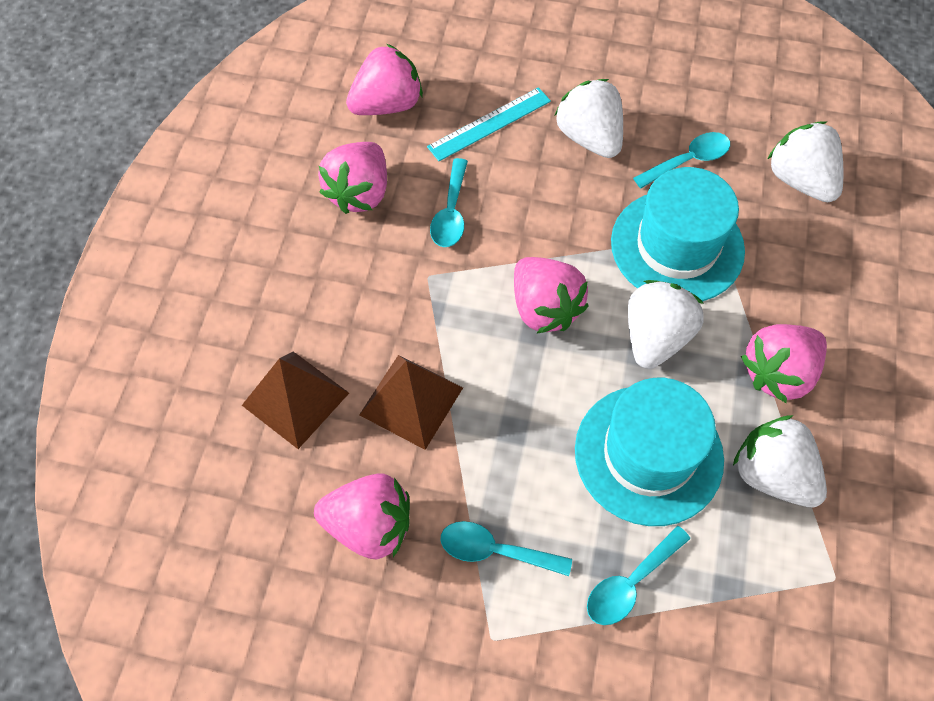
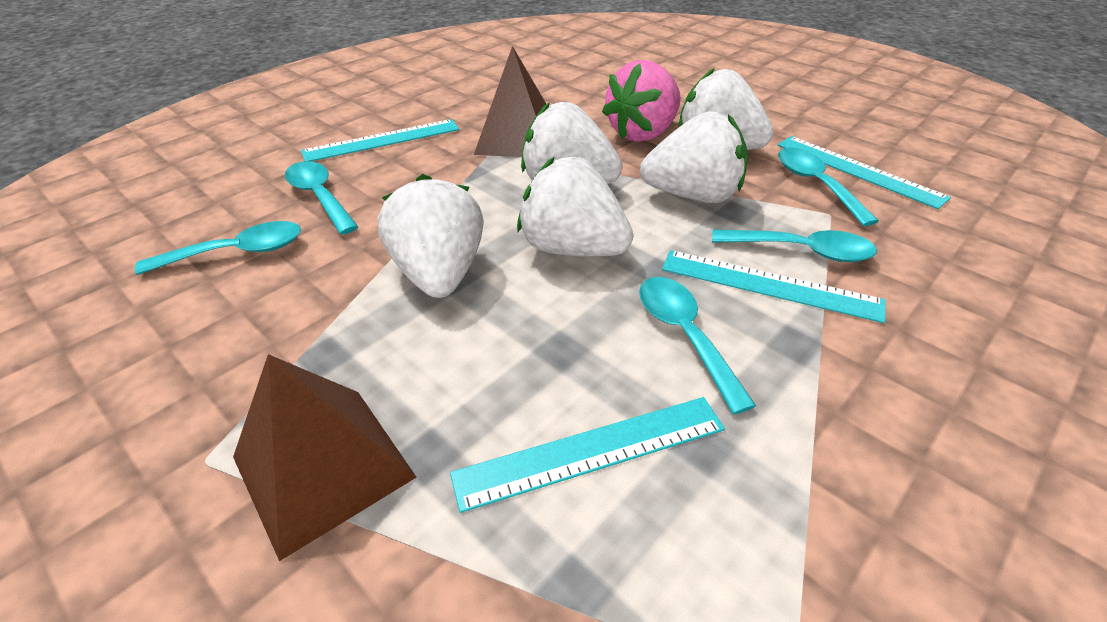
pink strawberry: [314,473,410,559] [318,142,387,214] [346,44,423,115] [514,257,589,333] [741,324,827,403] = 5 -> [602,60,681,142] = 1
turquoise hat: [575,378,724,526] [611,167,745,302] = 2 -> none = 0
turquoise ruler: [427,87,551,161] = 1 -> [301,119,459,161] [450,397,725,513] [662,250,886,323] [778,136,951,209] = 4
turquoise spoon: [430,158,468,247] [441,521,572,576] [587,526,691,625] [633,132,730,188] = 4 -> [135,221,301,275] [285,161,358,235] [639,277,756,414] [712,230,877,262] [778,147,879,226] = 5
white strawberry: [554,79,623,158] [628,280,704,369] [733,415,827,507] [767,121,843,202] = 4 -> [378,174,484,298] [517,157,633,257] [521,102,622,184] [640,111,748,203] [679,68,774,150] = 5

